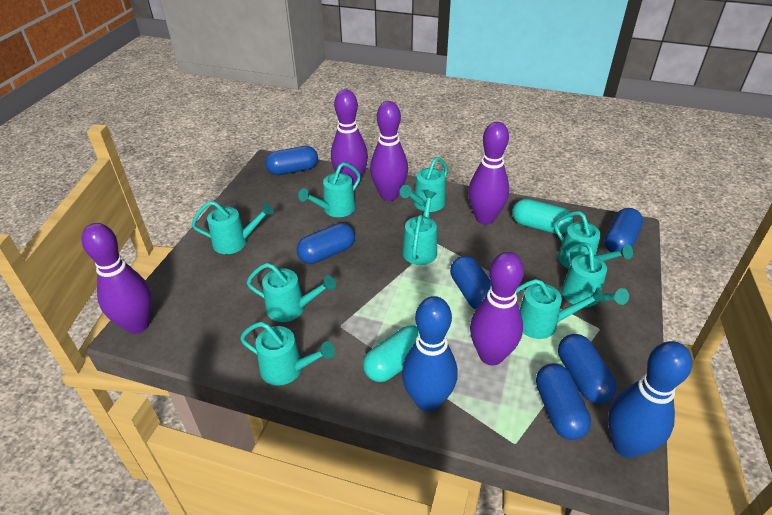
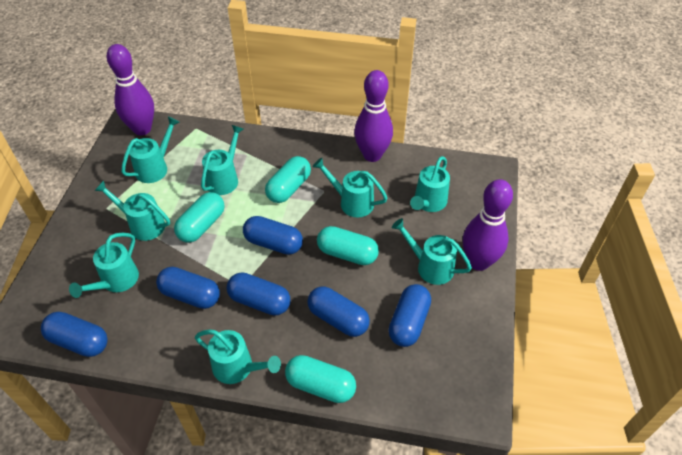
blue bowling pin: [402,296,458,412] [608,341,692,458] = 2 -> none = 0
purple bowling pin: [81,223,152,334] [331,89,368,185] [370,101,408,201] [468,122,509,225] [470,252,524,366] = 5 -> [107,44,154,135] [354,70,393,162] [463,179,513,271] = 3
turquoise capsule: [363,325,419,382] [512,199,573,234] = 2 -> [174,192,225,243] [265,156,311,203] [285,355,356,403] [317,226,379,265] = 4
turquoise watering can: [192,201,274,254] [240,322,335,385] [246,263,336,322] [298,162,361,217] [399,157,448,212] [402,191,437,265] [516,279,605,339] [554,211,633,269] [561,242,629,307] = 9 -> [69,232,139,298] [94,181,170,241] [121,116,179,183] [195,330,281,384] [201,125,243,195] [313,158,388,218] [392,218,472,285] [410,156,450,212] = 8

